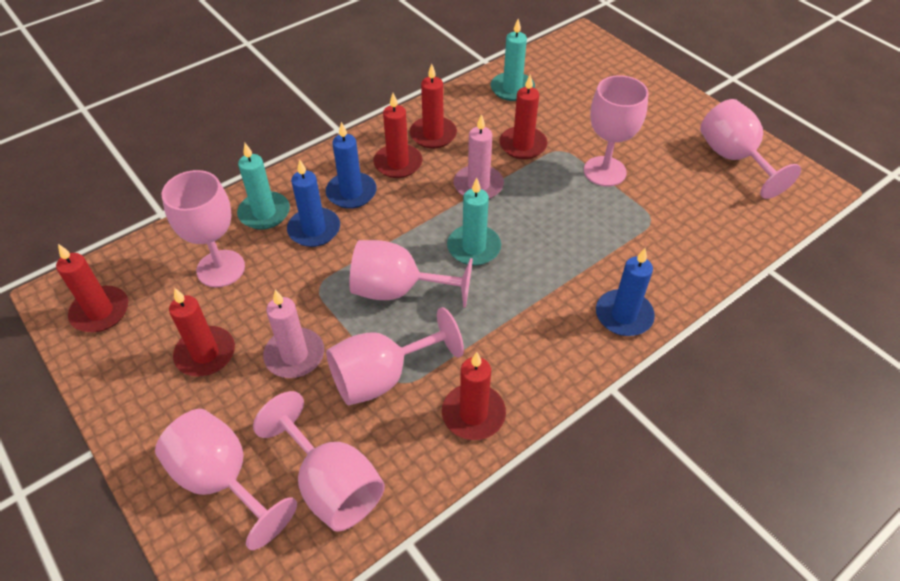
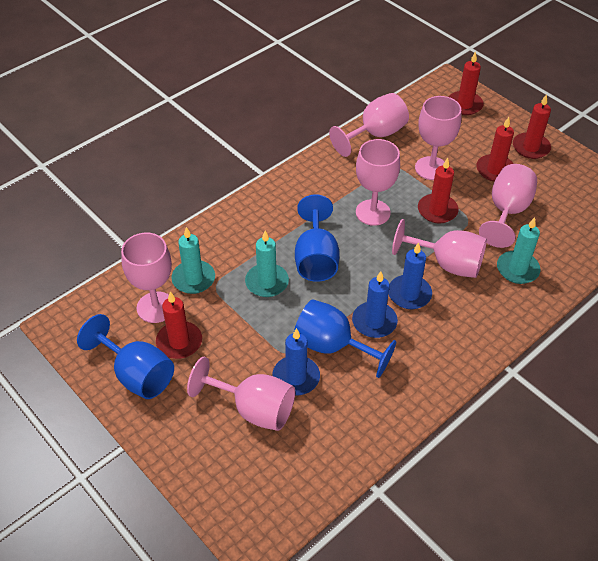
blue goblet: none = 0 -> [77,314,174,399] [294,299,396,378] [295,194,340,282] = 3
pink candle: [263,290,324,378] [454,114,504,199] = 2 -> none = 0
red candle: [56,244,128,332] [169,288,235,377] [373,93,423,178] [410,64,457,148] [442,352,506,440] [499,74,547,159] = 6 -> [156,292,202,359] [418,158,459,224] [449,51,484,115] [476,117,514,182] [513,94,551,159] = 5

